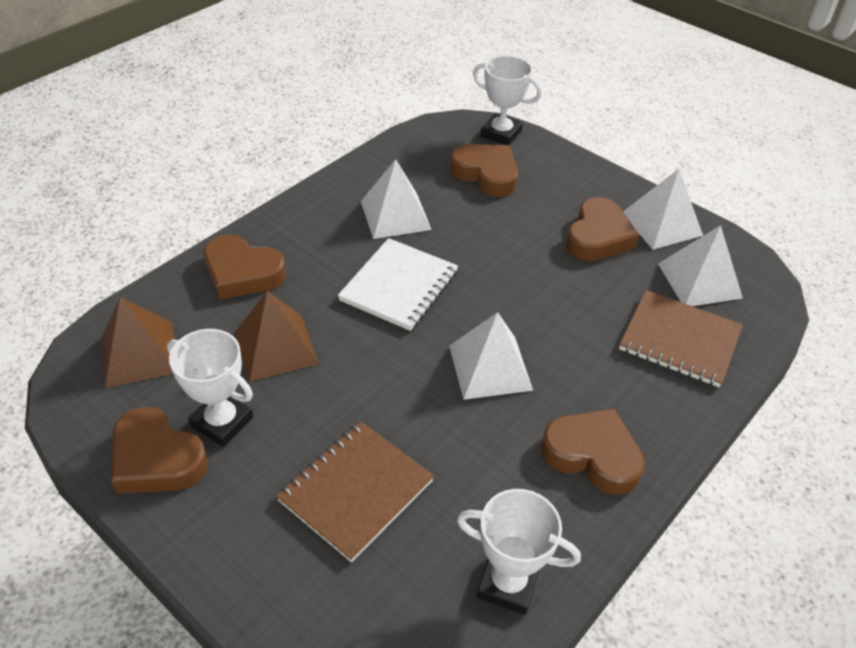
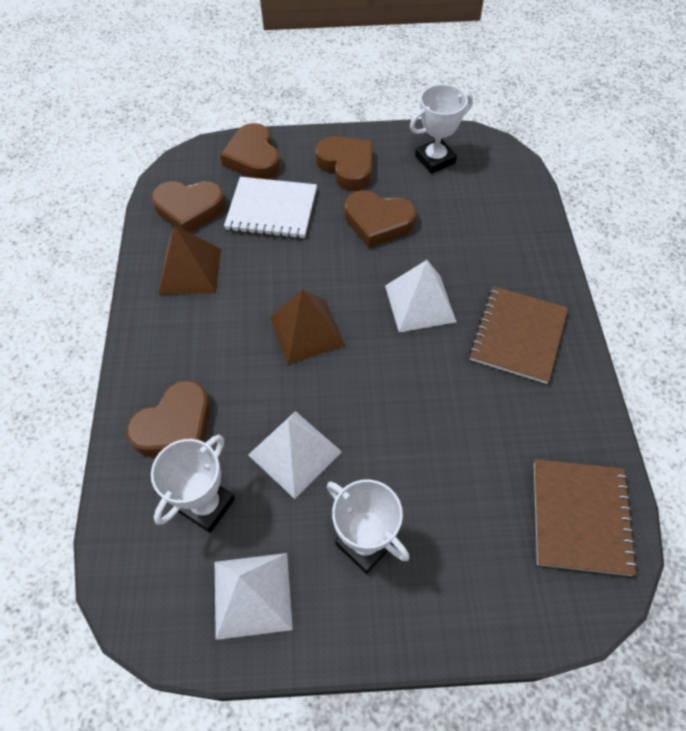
white pyramid: [361,159,432,239] [449,312,533,400] [623,169,703,250] [658,225,743,306] = 4 -> [215,553,293,640] [248,411,342,499] [385,260,457,332] = 3

